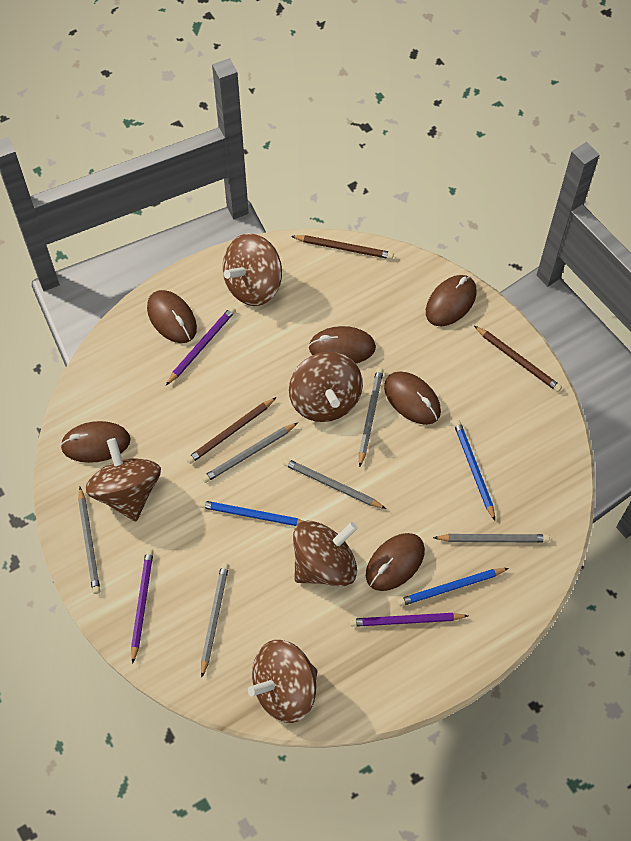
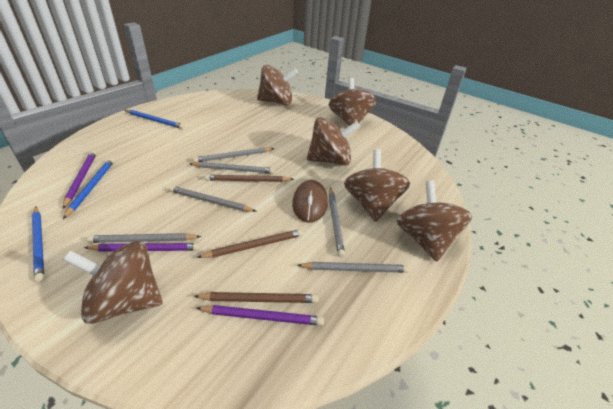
brown mouse: [60,421,131,463] [147,290,197,343] [308,326,376,363] [366,533,425,591] [384,371,441,425] [426,275,477,326] = 6 -> [292,180,328,223] = 1
brown spinning top: [85,438,161,521] [223,233,282,306] [248,640,318,723] [289,352,363,422] [293,521,358,586] = 5 -> [63,241,162,324] [257,65,298,105] [307,117,361,166] [329,78,376,126] [344,149,410,222] [396,180,472,262] = 6

